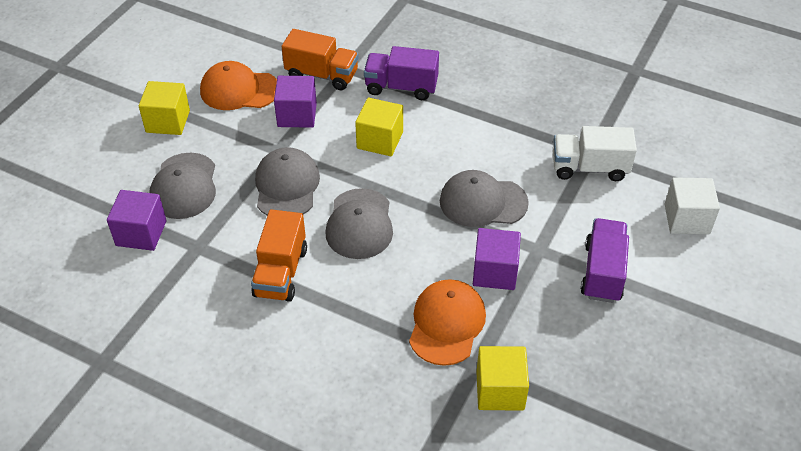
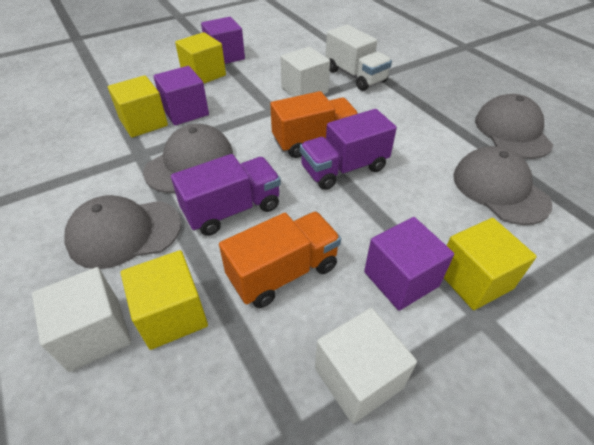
orange cap: [200,61,277,110] [409,279,486,366] = 2 -> none = 0
white cube: [665,177,720,234] = 1 -> [32,267,131,372] [281,47,330,97] [315,308,417,424] = 3
yellow cube: [139,81,190,135] [355,98,403,156] [476,346,529,411] = 3 -> [108,75,168,138] [121,250,208,350] [175,32,226,84] [444,218,537,310] = 4

